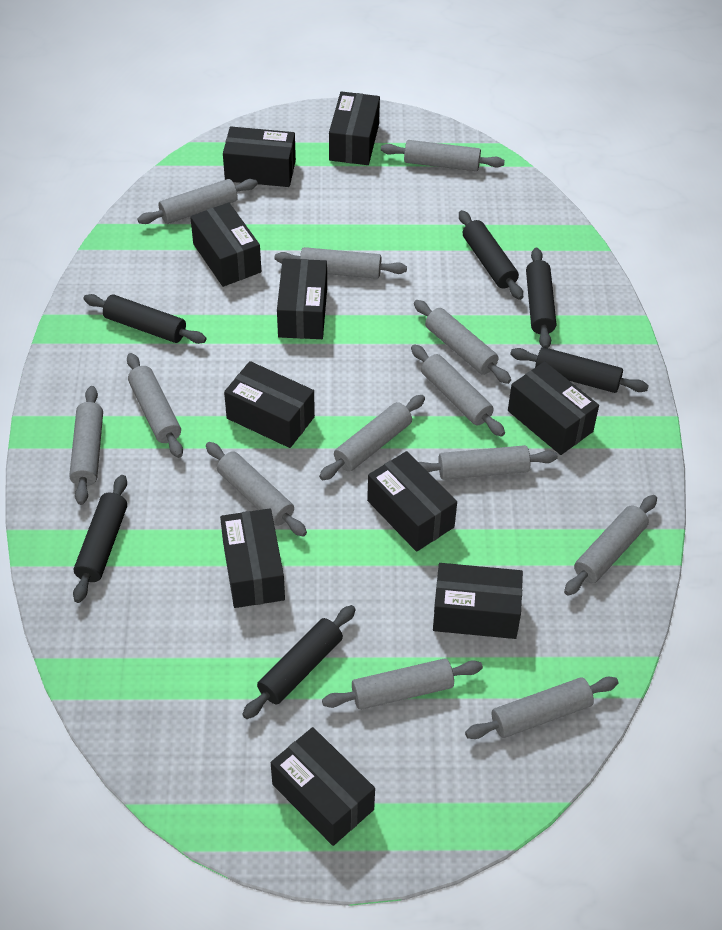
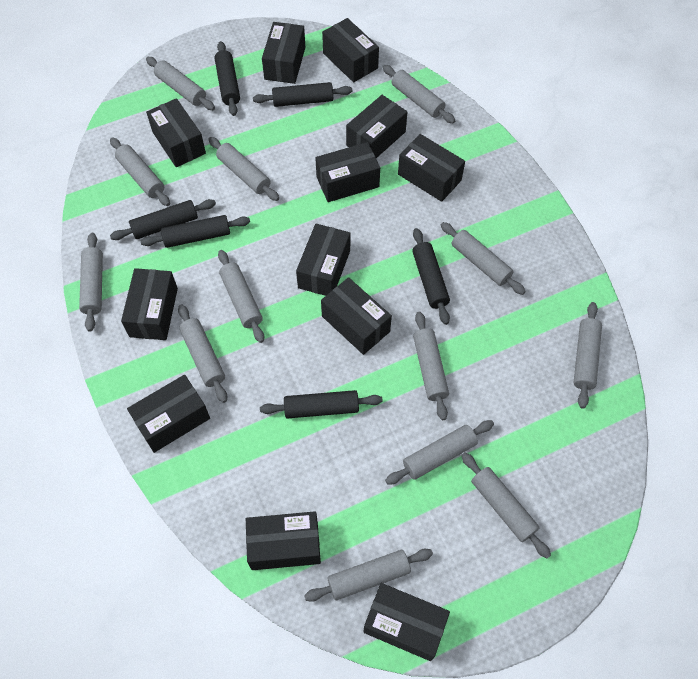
black box: [190,202,261,287] [220,508,285,608] [223,126,296,187] [224,361,315,448] [271,727,375,846] [277,259,327,339] [329,91,380,165] [367,451,457,552] [433,563,523,639] [508,361,599,455] = 10 -> [121,268,178,340] [127,375,210,453] [146,98,206,167] [246,511,321,570] [262,22,306,84] [296,224,350,296] [315,142,380,202] [321,277,392,355] [322,18,379,82] [346,95,407,158] [363,583,450,661] [398,134,465,202] = 12

